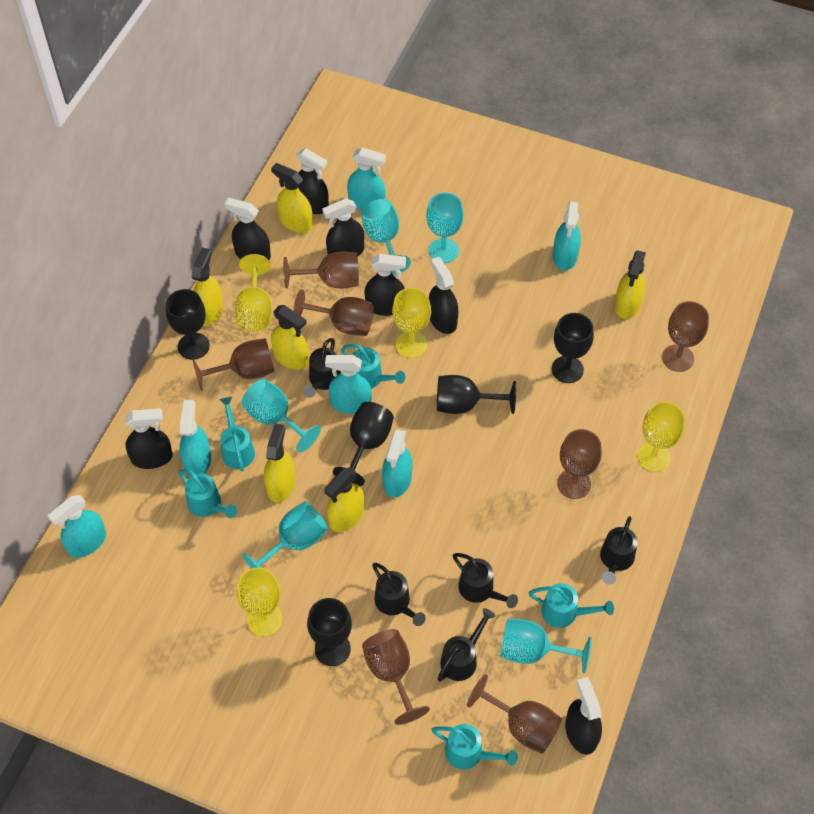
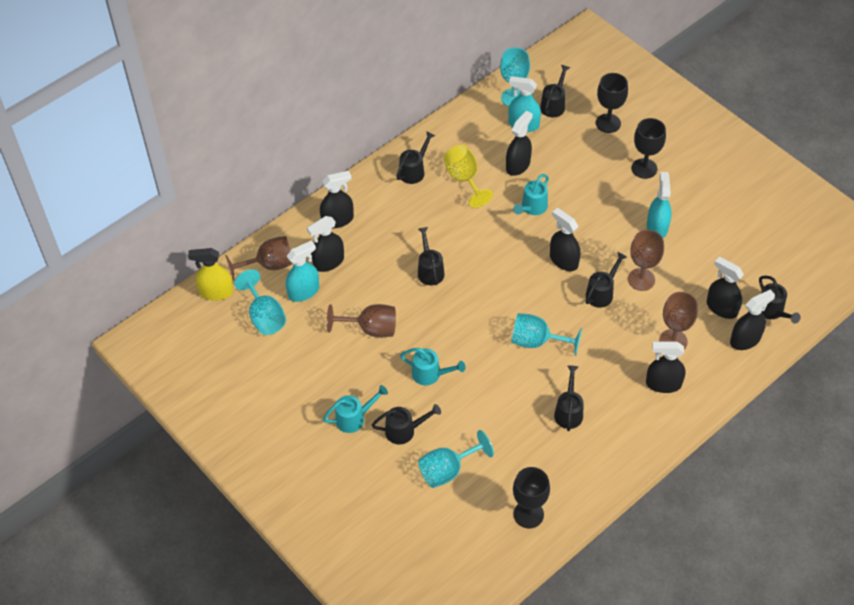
black goblet: [166,289,210,360] [307,598,352,666] [333,402,394,486] [437,375,516,414] [552,313,594,383] = 5 -> [513,467,550,528] [596,73,628,133] [632,118,666,179] = 3
black watering can: [303,338,341,398] [372,563,426,626] [437,608,495,682] [453,553,518,608] [600,516,637,585] = 5 -> [372,404,441,445] [396,131,435,184] [418,227,445,285] [540,65,570,117] [554,365,584,431] [586,252,627,308] [759,276,801,324] = 7
brown goblet: [192,338,275,391] [283,252,359,289] [293,289,374,336] [362,629,430,725] [467,674,562,754] [557,429,602,499] [662,301,709,372] = 7 -> [225,236,292,281] [327,304,396,337] [628,230,664,291] [659,292,698,349] = 4
turquoise goblet: [241,379,321,453] [242,501,328,569] [361,199,411,275] [426,192,464,263] [500,618,592,673] = 5 -> [234,269,286,335] [418,430,494,488] [500,47,530,107] [511,313,582,356] = 4
turquoise spray bottle: [47,495,106,558] [180,400,211,477] [325,355,372,414] [347,147,386,210] [382,429,412,498] [553,202,581,270] = 6 -> [286,240,319,302] [508,76,541,132] [647,172,672,238] = 3
turquoise watering can: [179,469,237,518] [220,397,255,471] [341,344,405,389] [431,724,517,770] [529,583,614,628] = 5 -> [323,385,388,433] [400,348,466,385] [513,174,549,215] = 3
yellow goblet: [235,254,272,332] [237,568,283,636] [392,287,431,358] [637,402,685,472] = 4 -> [443,145,493,208] = 1
yellow spray bottle: [191,248,223,326] [264,423,295,502] [271,163,313,233] [271,305,309,370] [324,467,364,532] [614,250,646,319] = 6 -> [188,248,234,301] = 1

